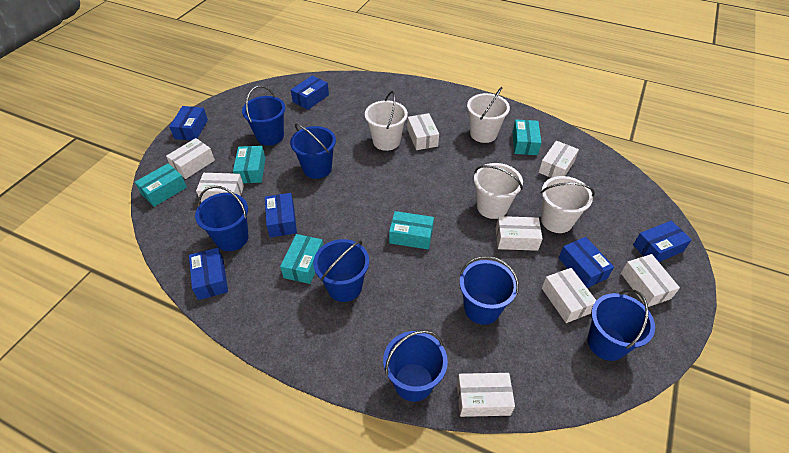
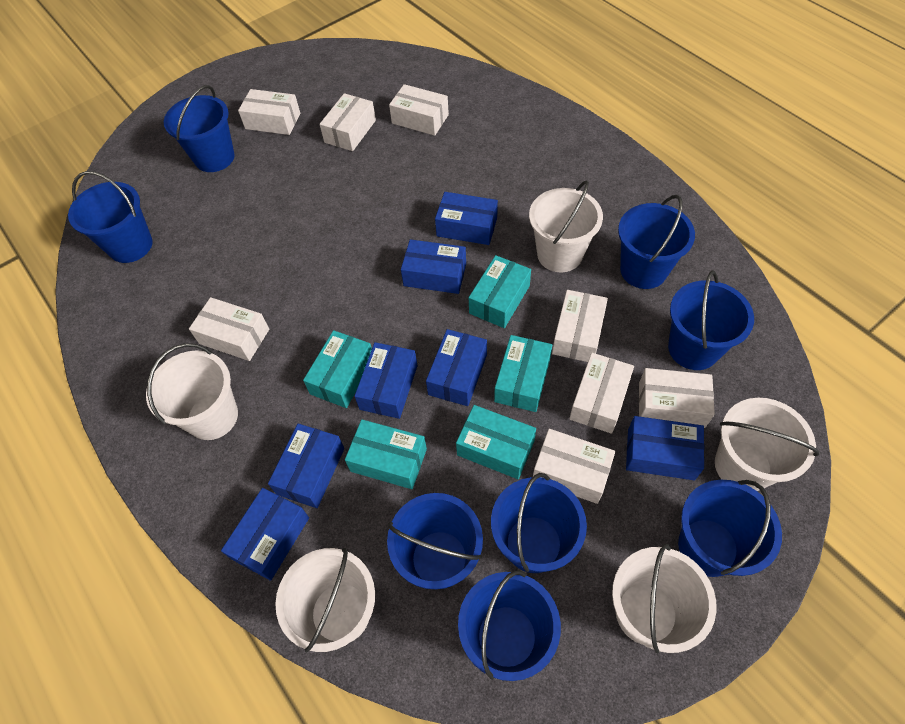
blue box: [169,106,208,141] [189,248,228,300] [265,193,297,238] [291,75,329,110] [559,237,614,288] [633,220,692,262] = 6 -> [221,488,309,581] [268,424,344,508] [355,342,418,419] [401,239,466,294] [426,329,487,406] [435,192,498,245] [626,416,704,480] = 7
blue bucket: [195,186,249,251] [242,86,285,146] [290,124,336,179] [313,239,369,302] [383,330,448,402] [459,256,519,325] [587,289,655,361] = 7 -> [68,171,153,263] [164,85,234,172] [387,493,483,589] [458,570,561,681] [491,473,587,573] [618,195,695,289] [668,270,754,370] [678,480,782,577] = 8
white bucket: [365,91,408,151] [467,87,510,143] [474,163,523,219] [541,176,595,233] = 4 -> [146,343,238,440] [275,548,375,652] [529,180,603,272] [612,544,717,653] [715,398,820,491] = 5

